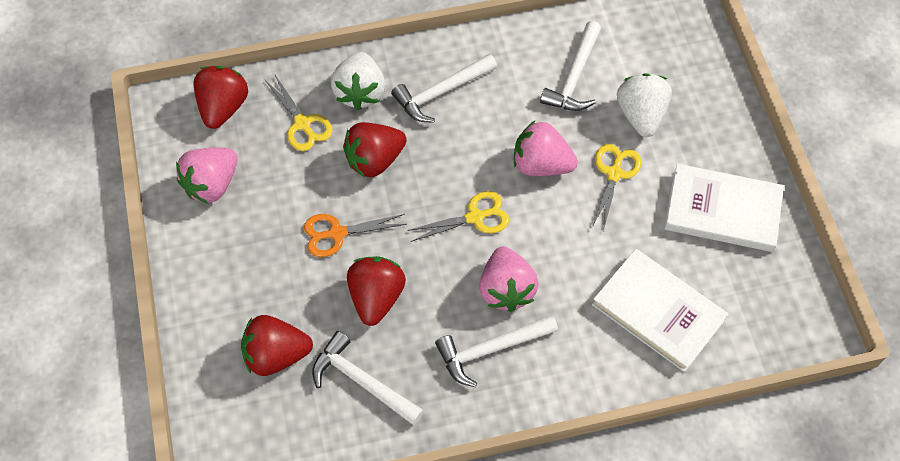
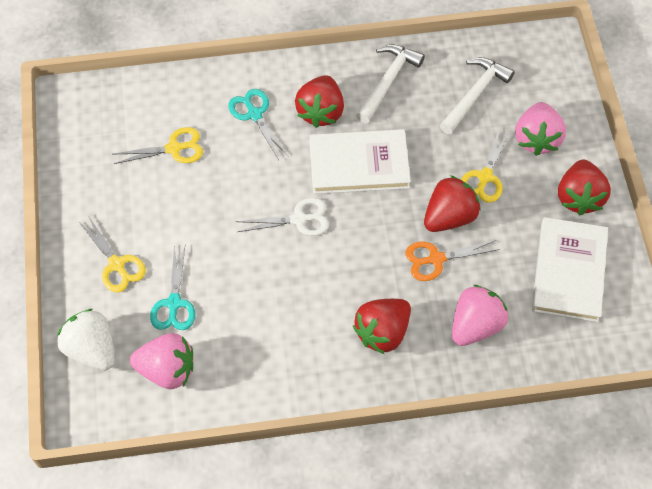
turquoise scissors: none = 0 -> [150,245,196,330] [228,89,288,160] = 2
white hammer: [312,331,424,425] [391,54,497,123] [435,315,558,387] [540,21,601,111] = 4 -> [356,44,425,123] [440,57,515,134] = 2
white scissors: none = 0 -> [235,198,329,236] = 1
white strawberry: [331,52,385,110] [617,73,672,137] = 2 -> [57,309,115,371] = 1

